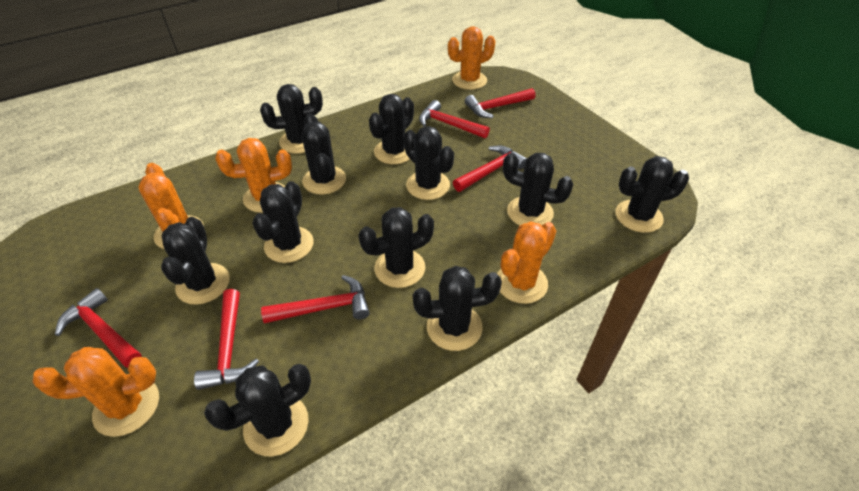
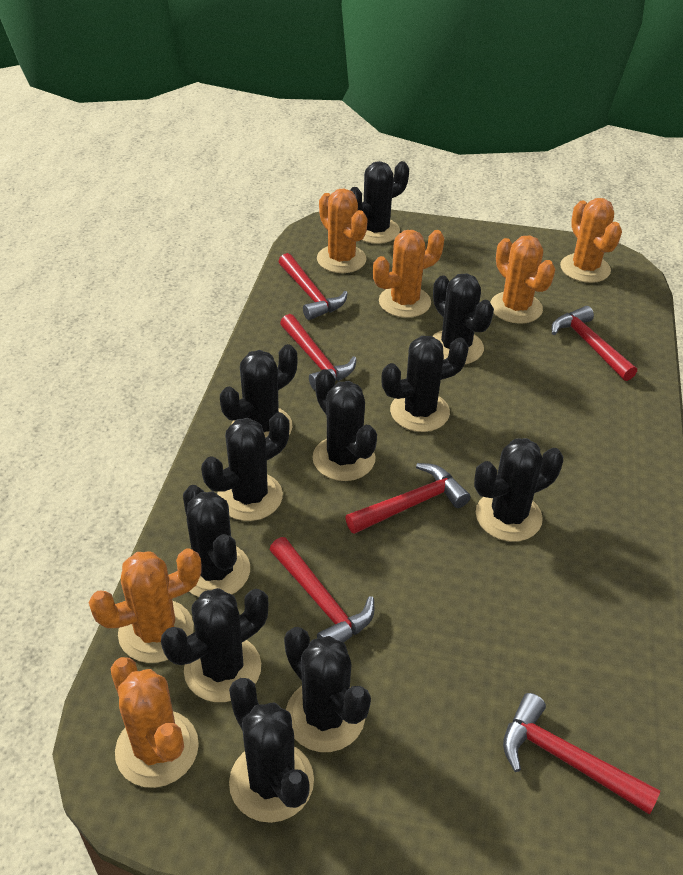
orange cactus: [33,347,159,437] [138,163,204,249] [215,138,292,213] [448,26,495,90] [497,221,556,304] = 5 -> [89,548,202,663] [110,657,199,788] [317,188,368,273] [373,230,444,318] [490,235,555,324] [560,198,622,283] = 6

